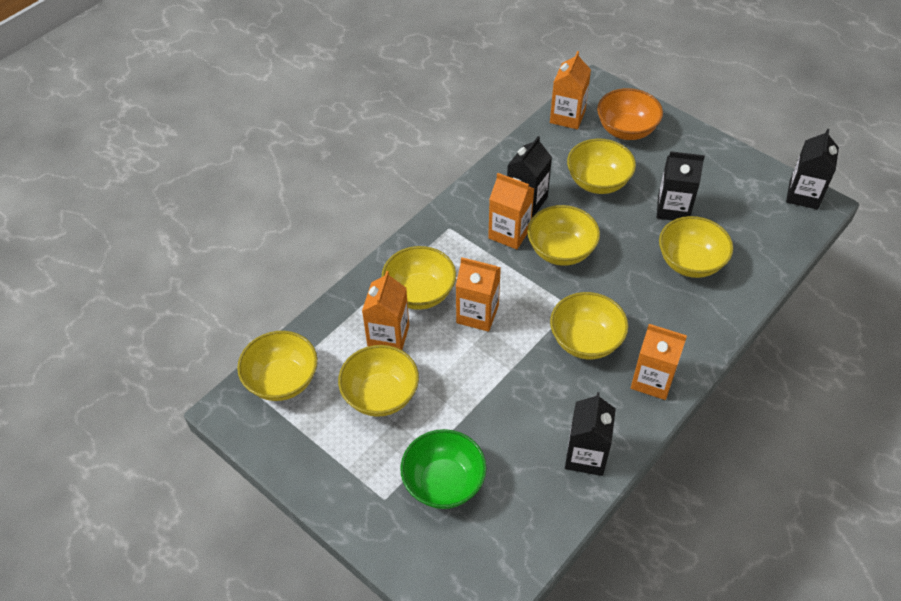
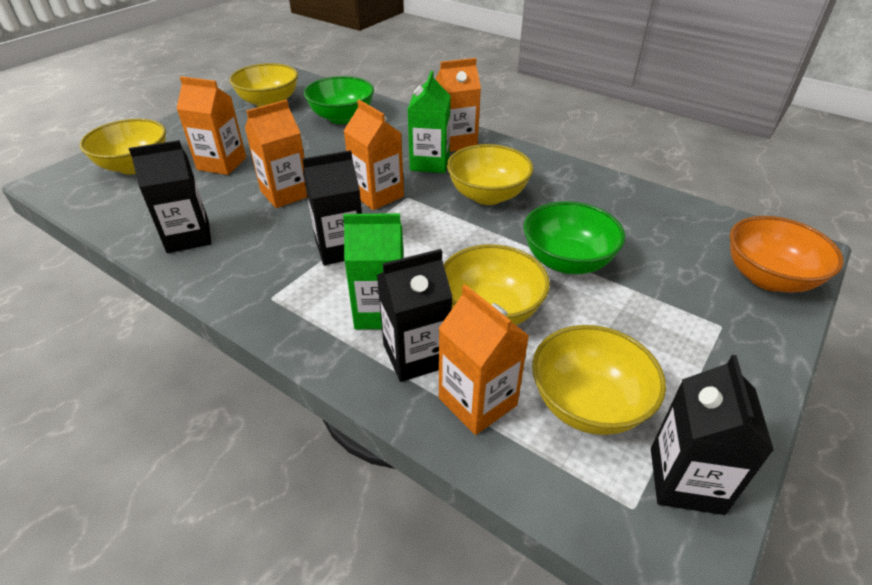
green bowl: [400,429,487,509] = 1 -> [304,76,374,124] [524,201,625,274] = 2
green carton: none = 0 -> [343,213,404,329] [407,71,451,173] = 2
yellow bowl: [237,331,318,401] [338,345,419,417] [382,246,456,310] [527,205,600,266] [550,292,628,359] [567,139,636,194] [659,216,733,278] = 7 -> [79,119,166,174] [229,63,298,107] [444,244,550,325] [447,144,533,205] [532,325,666,435] = 5

